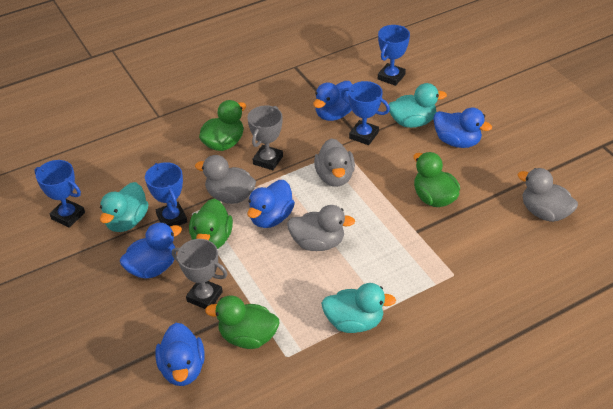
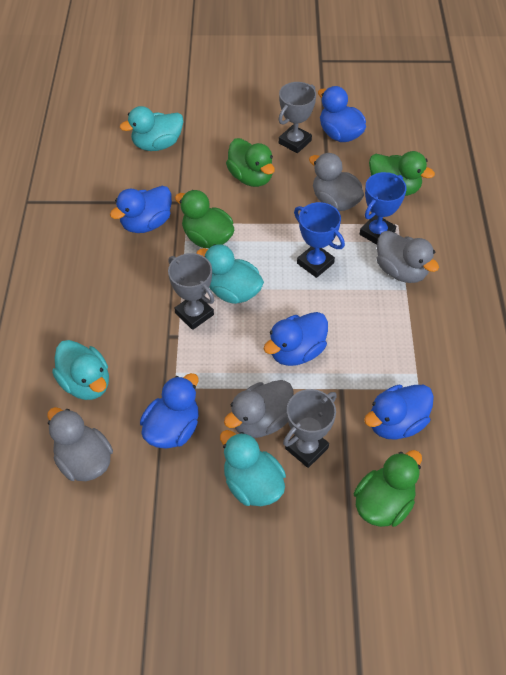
blue trophy: [34,160,85,228] [145,162,187,227] [341,81,390,145] [378,25,410,86] = 4 -> [294,202,345,278] [360,172,407,245] = 2
grey trophy: [172,239,228,309] [247,105,283,170] = 2 -> [168,253,214,330] [278,82,316,153] [283,389,337,468] = 3
turquoise duck: [100,182,149,232] [321,283,396,333] [389,83,447,128] = 3 -> [52,340,109,400] [120,106,183,151] [196,244,264,304] [220,430,286,506] = 4

